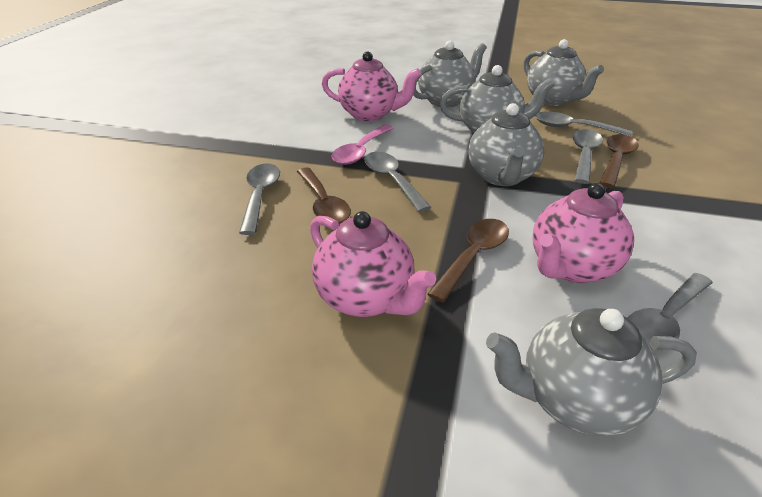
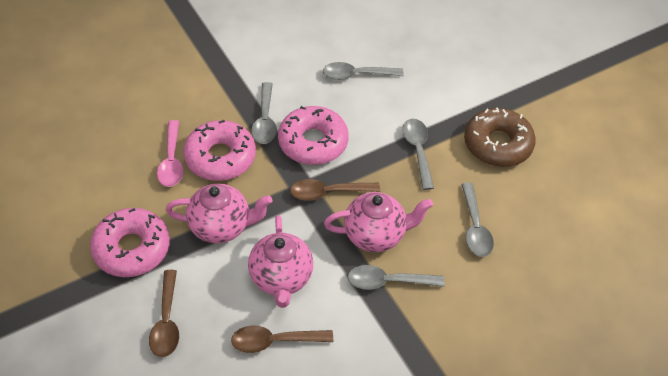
brown donut: none = 0 -> [464,108,536,167] = 1
grey teapot: [413,41,487,108] [440,65,554,133] [468,103,544,186] [486,308,697,436] [524,39,604,106] = 5 -> none = 0
pink donut: none = 0 -> [90,208,170,277] [183,120,256,181] [278,106,349,165] = 3

